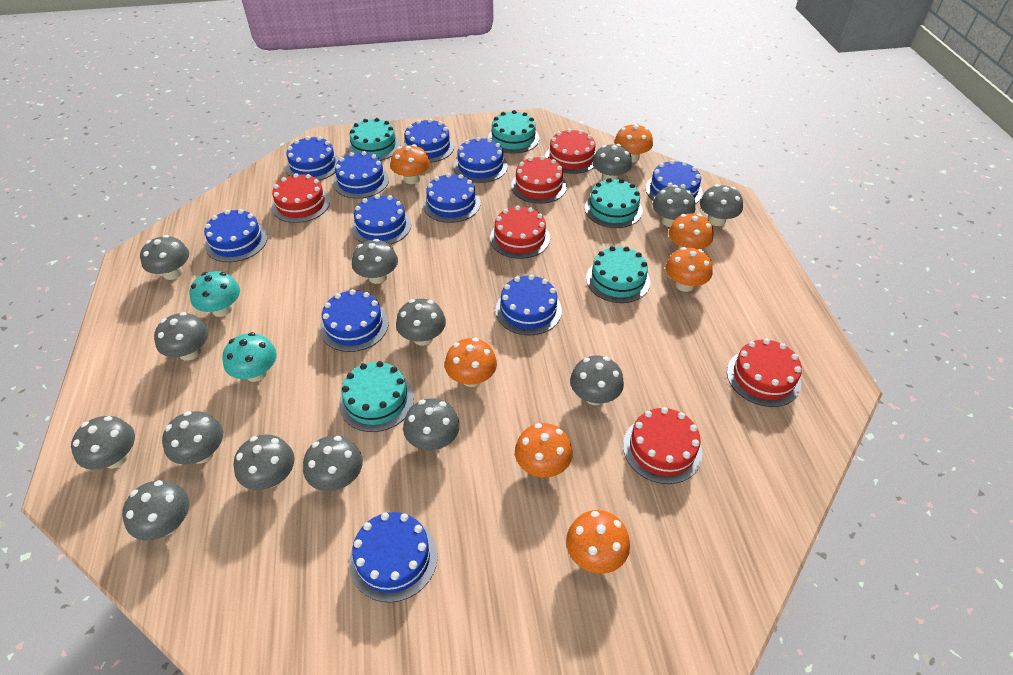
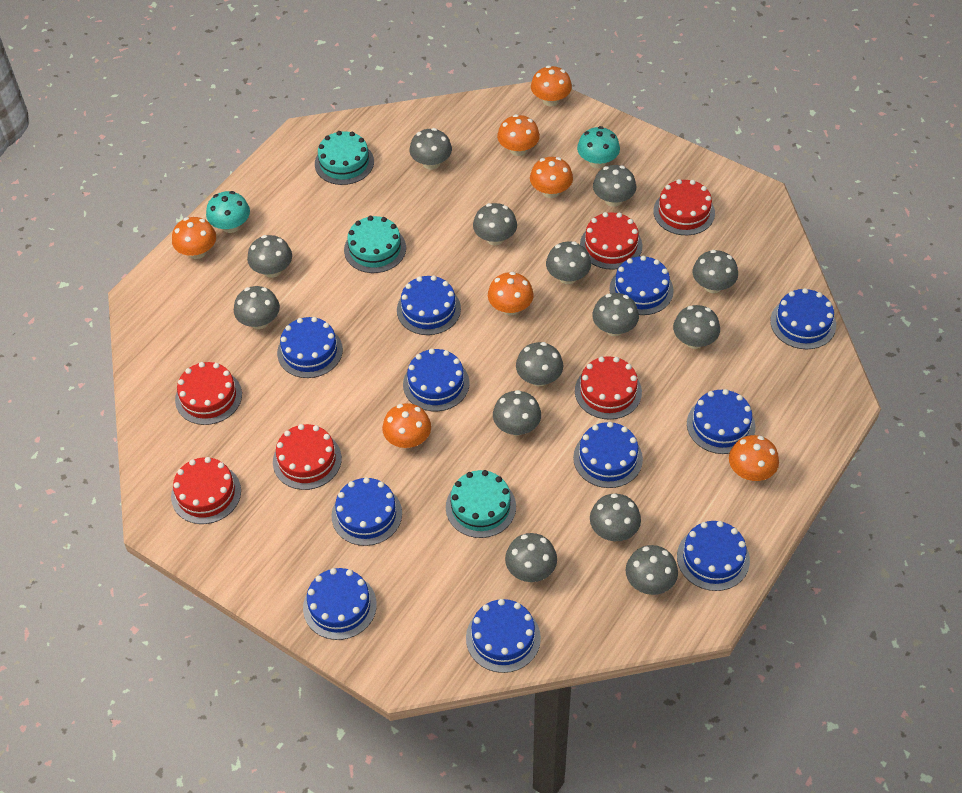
turquoise cake: [339,361,414,432] [348,118,400,161] [488,110,539,154] [585,178,643,228] [586,246,650,303] = 5 -> [315,131,374,185] [344,216,406,273] [446,470,516,538] = 3

